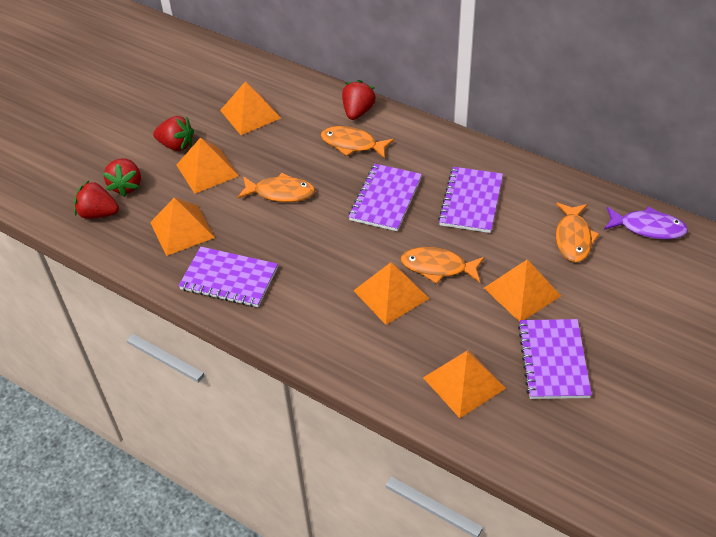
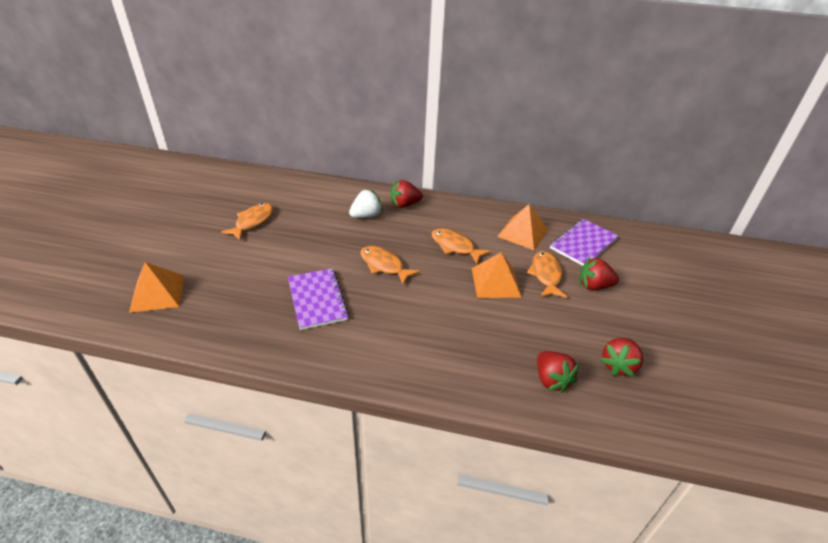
orange pyramid: [150,198,215,256] [177,137,239,194] [220,81,281,135] [353,262,430,325] [423,349,506,418] [484,259,561,322] = 6 -> [129,262,184,313] [472,252,522,298] [497,204,548,250] = 3
purple fish: [604,206,688,239] = 1 -> none = 0
purple notebook: [178,247,278,307] [348,164,422,231] [438,167,503,233] [518,319,592,399] = 4 -> [288,268,349,330] [550,219,618,266] = 2
white strawberry: none = 0 -> [349,189,383,218] = 1

